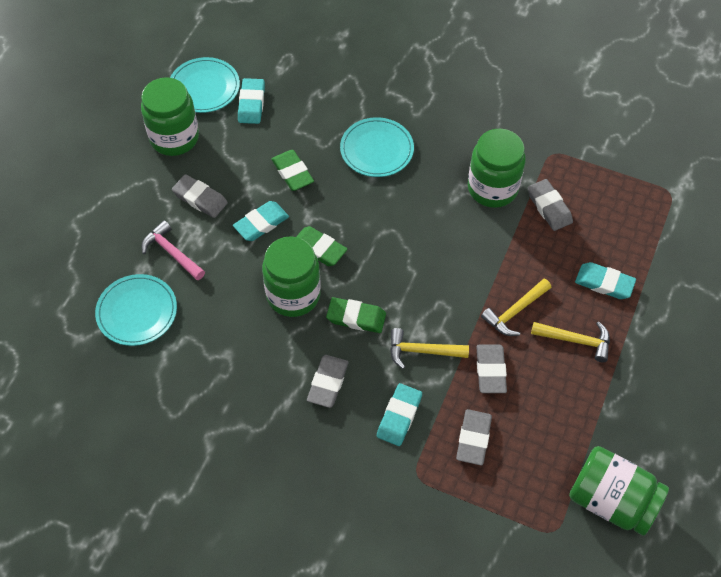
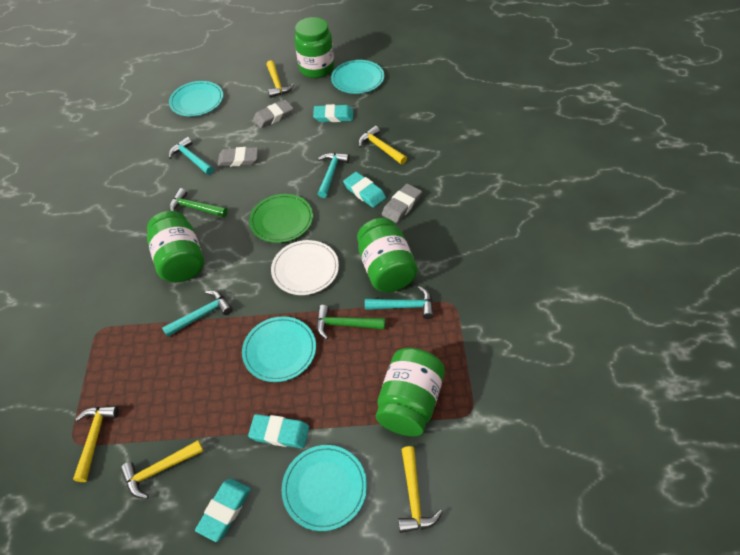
green eraser: [271,150,314,191] [296,226,347,266] [326,297,386,333] = 3 -> none = 0
green hammer: none = 0 -> [169,188,228,217] [316,305,385,340] = 2
green plate: none = 0 -> [249,194,313,243] = 1
grey eraser: [172,174,228,218] [307,355,349,408] [456,409,492,465] [477,345,507,393] [528,179,573,231] = 5 -> [217,147,258,167] [253,100,293,128] [382,184,422,223] = 3
pink hammer: [142,220,205,280] = 1 -> none = 0
turquoise hammer: none = 0 -> [162,290,233,337] [169,137,214,175] [318,153,349,198] [365,286,434,319] = 4
turquoise plate: [95,274,177,346] [170,57,240,113] [340,117,414,177] = 3 -> [169,81,223,116] [242,316,316,382] [282,445,367,531] [331,60,384,94] = 4
white plate: none = 0 -> [271,240,339,295] = 1
yellow hammer: [390,328,469,369] [481,279,551,336] [531,321,610,362] = 3 -> [73,406,119,482] [120,440,204,499] [266,60,294,98] [358,126,407,164] [398,446,442,533] = 5

